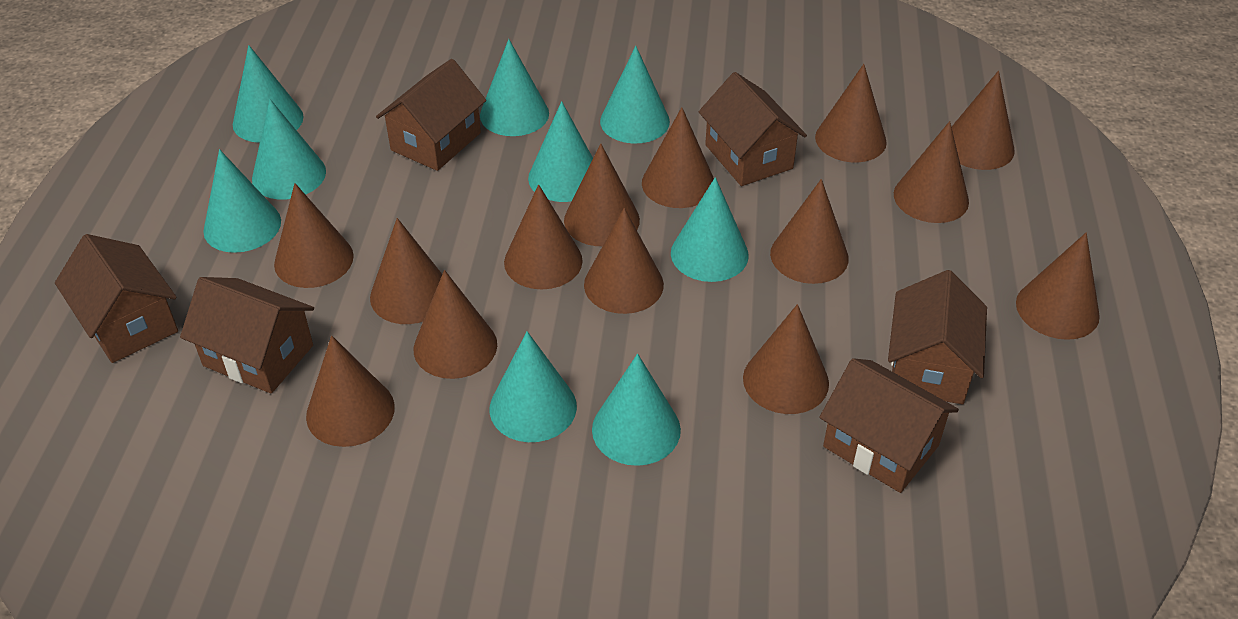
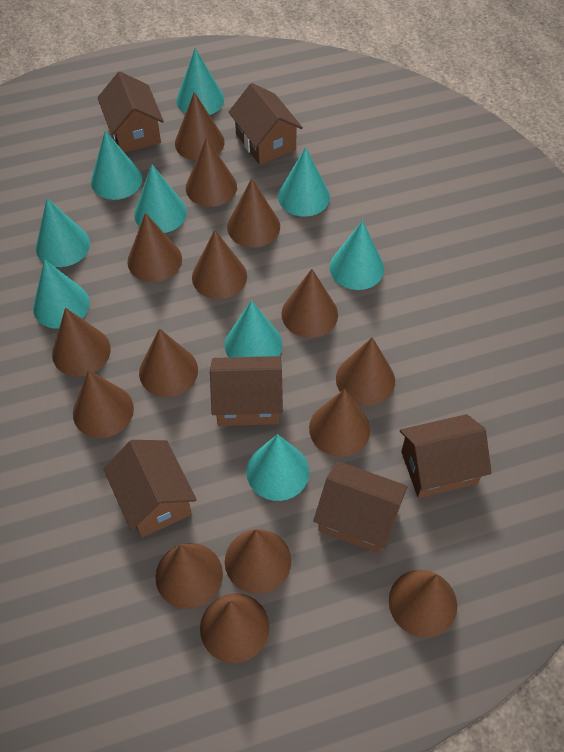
brown cone: [274,183,354,288] [306,335,395,447] [370,218,442,324] [414,270,497,379] [504,184,583,289] [564,144,640,246] [584,208,664,314] [642,107,714,208] [743,304,829,414] [770,179,849,284] [815,64,887,162] [894,121,969,223] [952,71,1015,170] [1016,233,1100,340] = 14 -> [52,308,111,377] [73,370,134,438] [127,213,182,282] [139,328,198,397] [155,543,223,609] [175,92,225,161] [186,137,237,207] [192,230,247,299] [200,593,270,663] [225,529,291,594] [227,178,280,248] [281,269,338,338] [309,389,370,457] [336,337,395,406] [389,570,457,638] = 15

